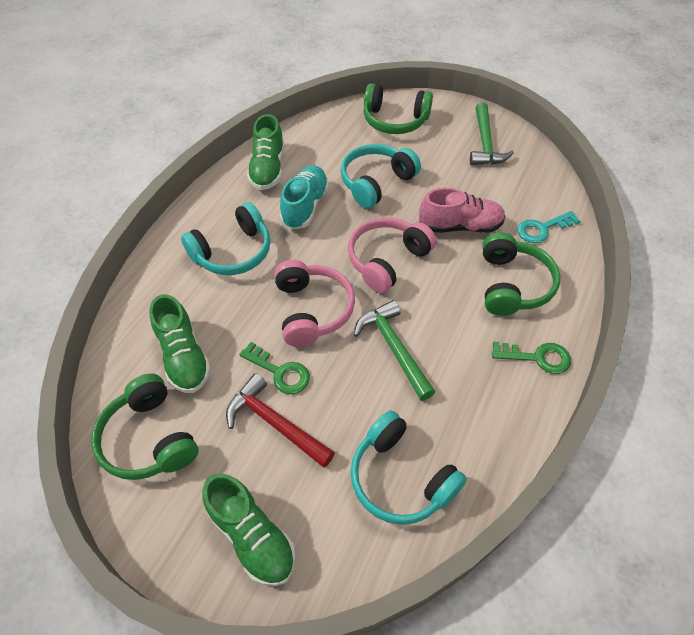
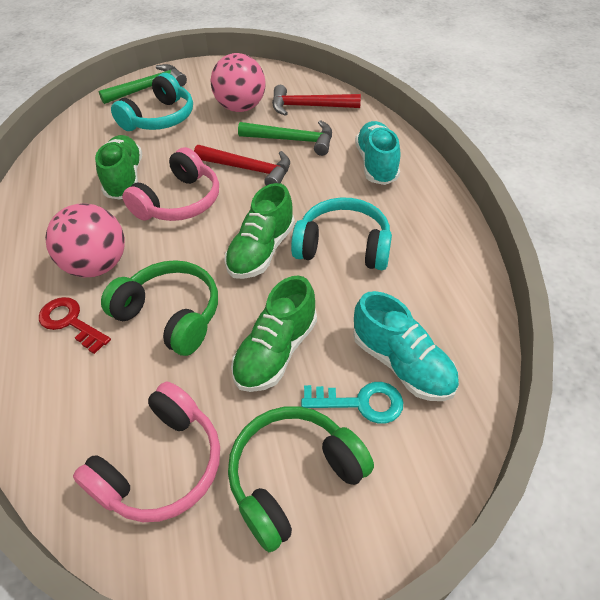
green headphones: [91,373,199,480] [363,83,433,134] [482,232,560,316] = 3 -> [101,260,218,356] [228,406,374,552] = 2
green key: [239,342,310,394] [492,342,571,374] = 2 -> none = 0
pink ball: none = 0 -> [45,203,125,278] [210,53,266,112] = 2
pink shoe: [419,188,506,233] = 1 -> none = 0
red hammer: [226,373,335,468] = 1 -> [194,145,290,186] [272,85,361,116] = 2
red key: none = 0 -> [39,297,111,354] = 1
turquoise headphones: [181,202,270,275] [340,144,421,208] [350,410,467,525] = 3 -> [111,73,193,131] [291,197,392,270] = 2
turquoise shoe: [280,165,329,230] = 1 -> [353,291,459,401] [355,121,400,185] = 2

